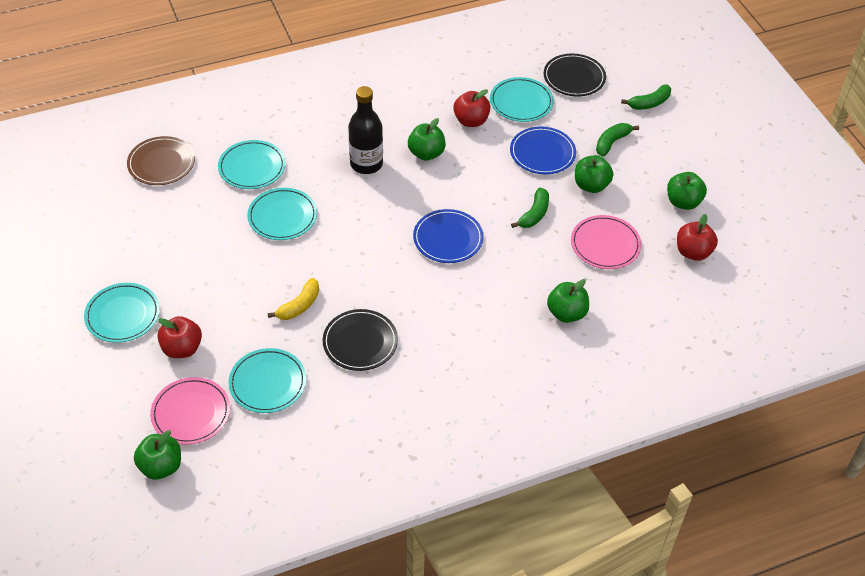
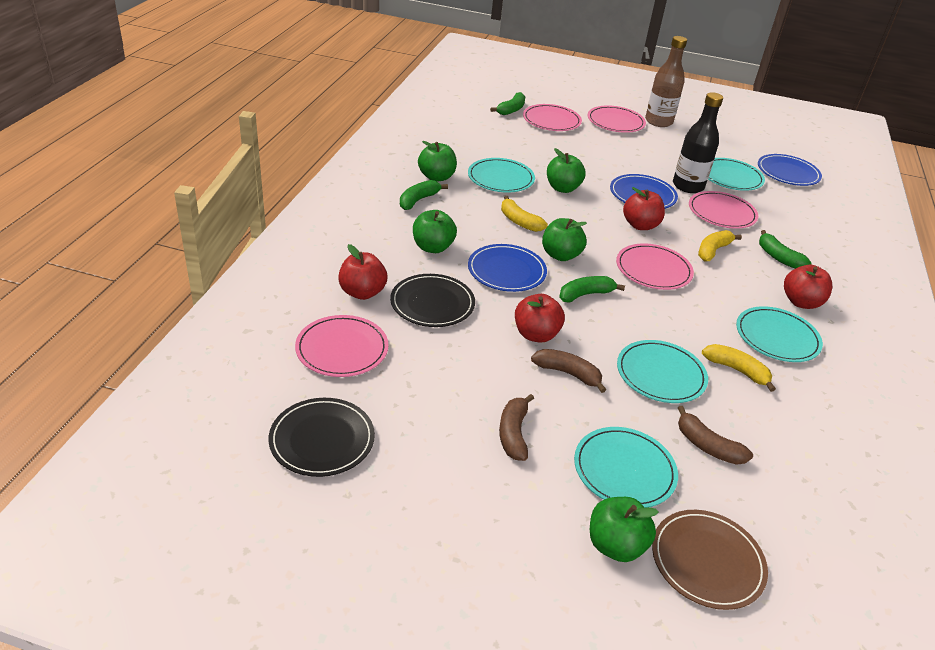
blue plate: [413,209,484,263] [510,127,576,174] = 2 -> [468,244,547,292] [610,174,678,209] [758,154,822,186] = 3
brown banana: none = 0 -> [499,394,534,461] [531,349,606,393] [678,406,753,465] = 3
brown bottle: none = 0 -> [645,36,687,127] = 1
green banana: [511,188,549,228] [596,123,639,157] [621,84,671,110] = 3 -> [400,180,448,210] [490,92,525,115] [559,276,625,303] [759,230,812,269] = 4
pink plate: [150,377,230,445] [571,215,641,269] = 2 -> [295,315,389,377] [523,104,582,131] [587,105,646,133] [616,243,694,290] [689,191,758,229] = 5
red apple: [157,316,202,358] [453,89,490,127] [677,214,718,261] = 3 -> [338,244,387,300] [515,294,565,343] [623,187,665,230] [784,265,832,309] = 4
yellow banana: [268,278,319,320] = 1 -> [501,196,548,232] [698,230,742,262] [702,344,776,392] = 3

